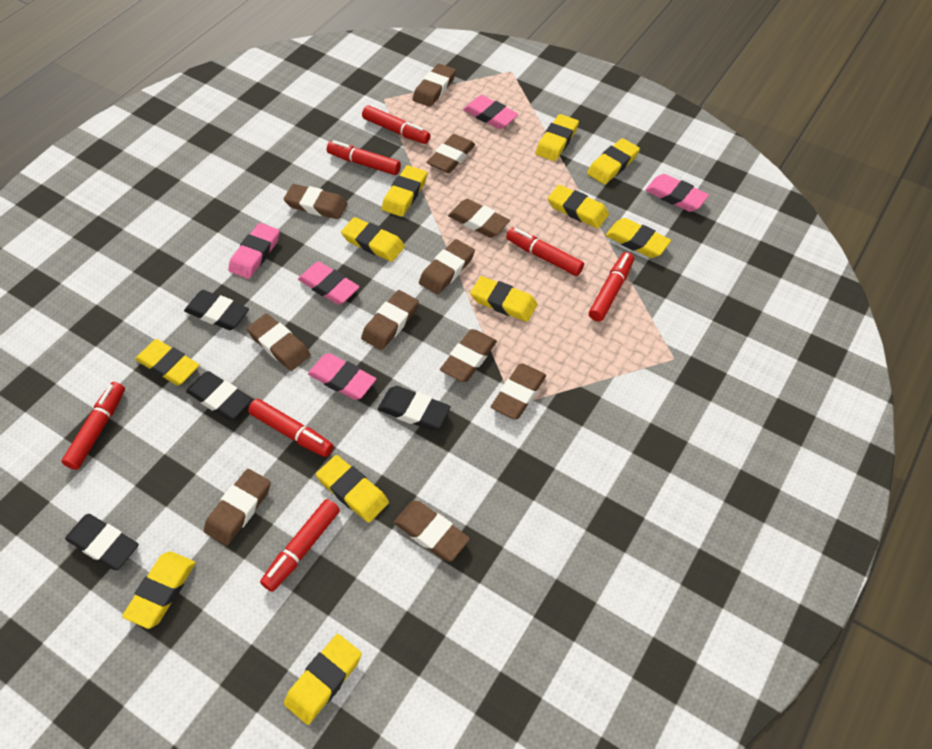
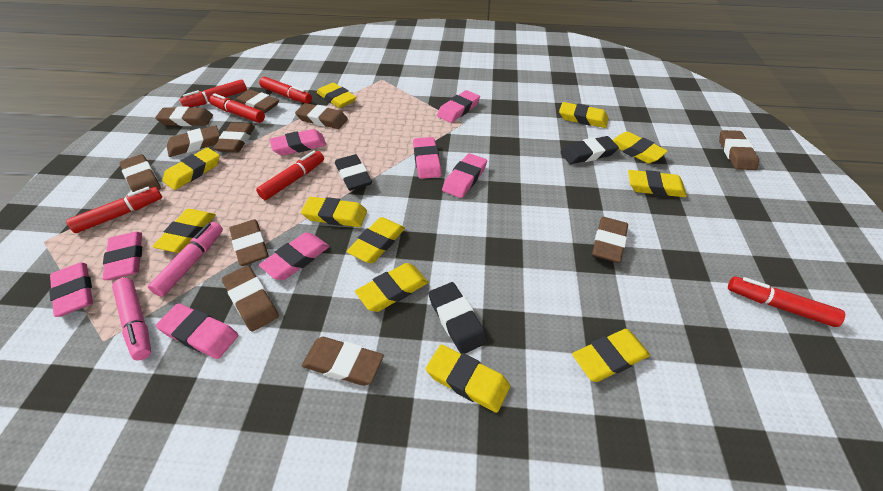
black eraser: [65,514,139,570] [184,290,249,330] [186,371,252,420] [378,386,451,431] = 4 -> [335,154,372,191] [428,282,488,354] [561,136,619,164] = 3
pink eraser: [228,223,280,279] [298,261,359,305] [308,353,376,400] [463,95,519,129] [645,174,709,212] = 5 -> [49,262,93,317] [102,232,142,280] [156,303,238,359] [259,232,329,280] [269,129,326,156] [413,137,441,179] [437,90,480,123] [442,153,487,198] = 8
pink marker: none = 0 -> [112,278,151,361] [148,222,223,297] = 2
red marker: [61,382,125,470] [248,399,333,457] [260,499,340,592] [327,140,401,175] [362,105,430,144] [506,228,584,276] [589,252,634,322] = 7 -> [66,187,162,233] [180,79,247,108] [209,93,265,123] [256,150,324,200] [259,77,312,104] [728,276,845,327] = 6

